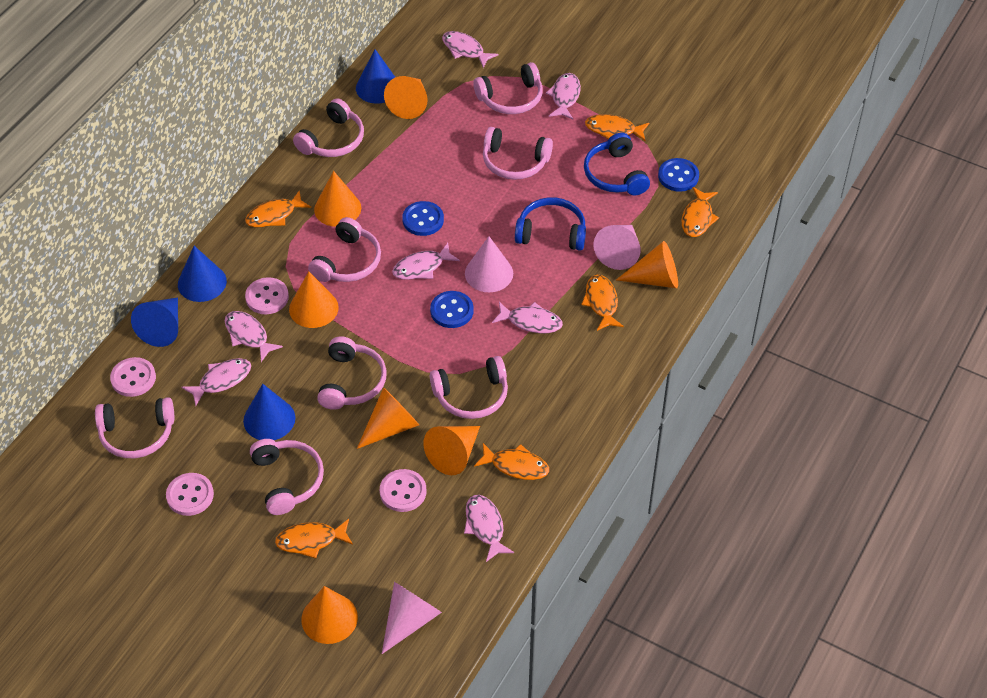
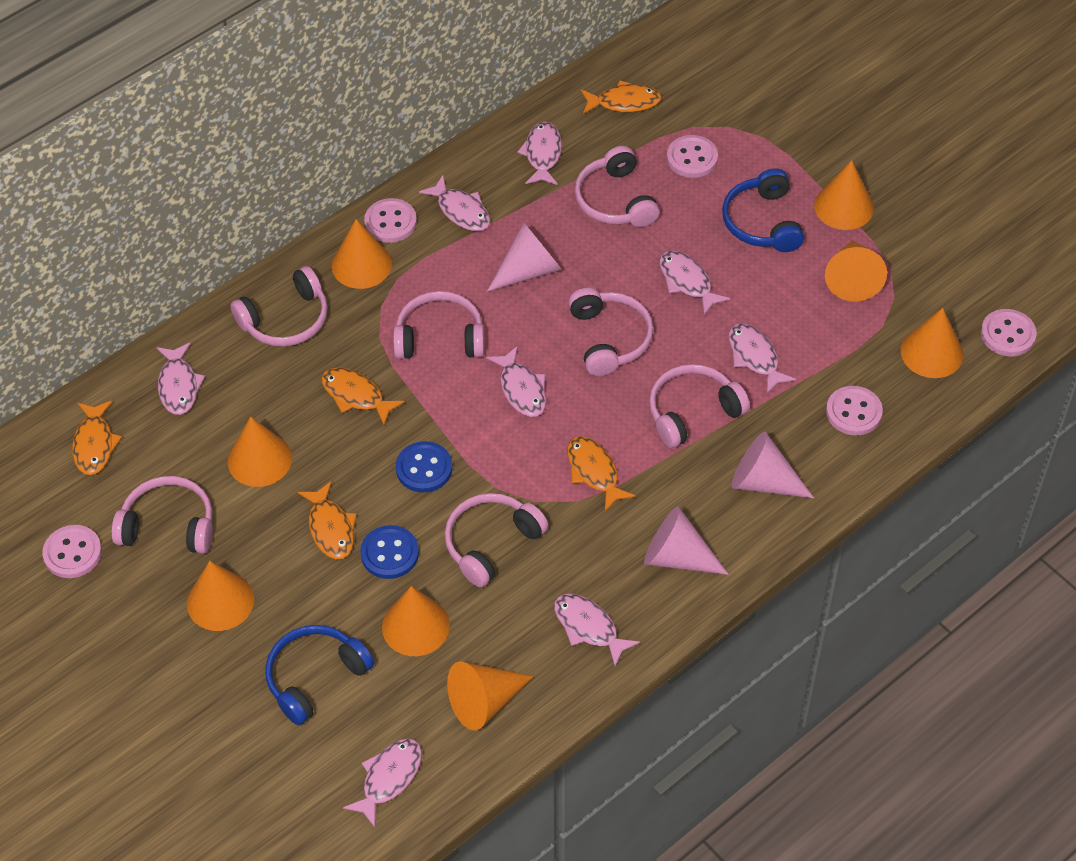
blue button: [402,201,444,236] [430,291,474,328] [658,158,699,192] = 3 -> [360,525,419,579] [396,441,452,493] = 2
blue cone: [131,297,178,347] [178,246,227,302] [243,384,295,440] [356,49,395,104] = 4 -> none = 0
orange cone: [289,272,339,328] [301,586,358,644] [314,171,361,227] [357,387,419,449] [384,76,428,119] [423,426,480,475] [616,241,678,288] = 7 -> [187,561,254,631] [228,417,292,487] [332,219,392,289] [382,586,450,656] [447,662,534,730] [814,160,874,230] [825,241,887,302] [901,308,963,378] = 8
orange fish: [245,190,311,227] [275,519,353,558] [474,443,549,480] [581,275,624,331] [585,114,649,141] [681,187,719,237] = 6 -> [72,401,122,475] [298,481,357,559] [321,368,405,425] [567,436,636,511] [581,80,662,114] = 5
pink button: [110,357,156,397] [166,473,214,516] [245,277,289,314] [380,469,426,512] = 4 -> [42,525,102,578] [364,198,417,243] [667,135,718,178] [826,386,883,435] [981,309,1037,356] = 5
pink fish: [182,358,251,406] [225,311,283,362] [392,243,460,280] [442,31,499,68] [464,495,514,562] [492,302,563,333] [546,73,581,119] = 7 -> [156,342,205,415] [343,738,422,828] [419,175,490,231] [486,346,546,417] [517,122,562,185] [554,594,640,667] [659,251,730,315] [729,323,796,394] = 8
pink headphones: [95,397,174,458] [250,439,324,515] [293,98,364,157] [308,217,381,282] [317,336,387,410] [430,356,508,419] [473,62,543,114] [483,127,553,180] = 8 -> [111,476,213,554] [231,266,328,347] [393,291,485,359] [444,493,549,587] [568,288,654,376] [575,146,660,227] [649,364,750,448] = 7

